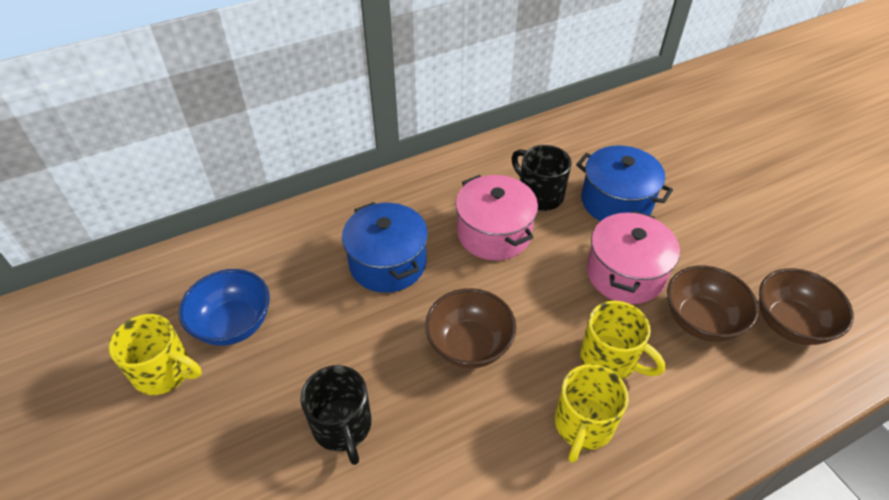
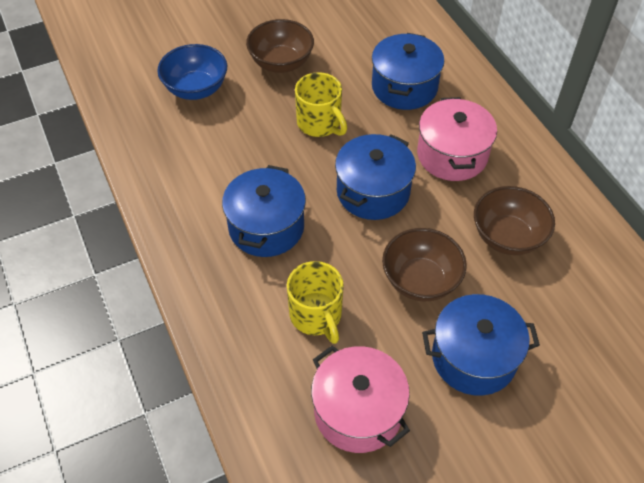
black mug: [300,365,371,465] [511,145,572,211] = 2 -> none = 0
blue pot: [342,202,428,293] [576,145,673,221] = 2 -> [222,165,306,257] [335,134,416,220] [372,33,444,110] [422,294,540,395] = 4
yellow mug: [109,314,202,395] [555,364,629,463] [580,301,665,379] = 3 -> [287,261,344,344] [295,72,347,137] = 2

